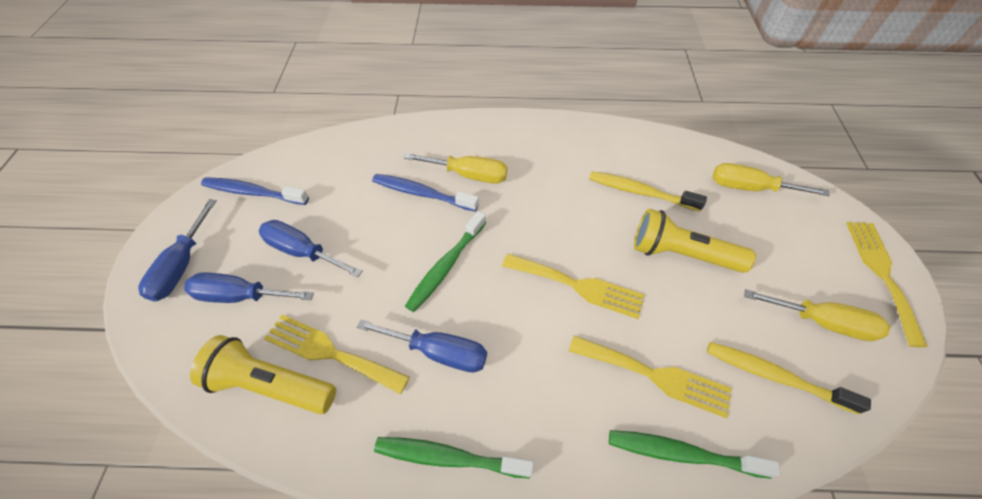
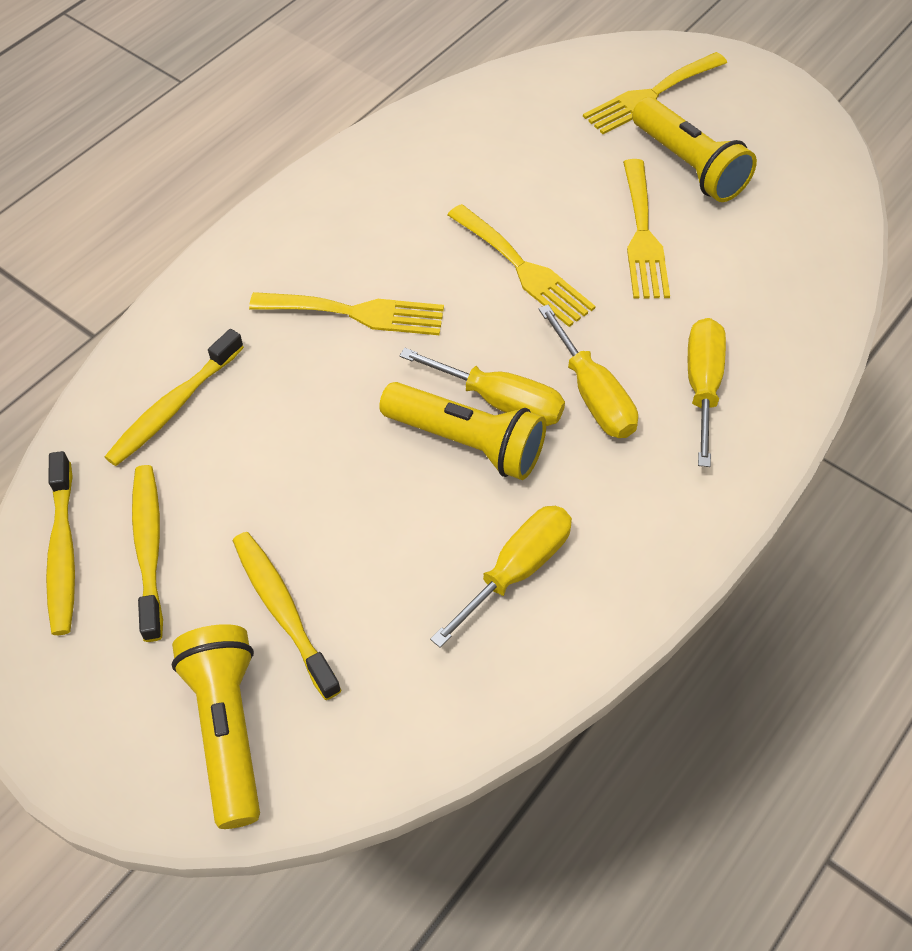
blue screwdriver: [138,199,217,302] [184,272,314,303] [259,220,362,277] [357,319,487,373] = 4 -> none = 0
blue toothbrush: [201,177,309,205] [372,174,479,212] = 2 -> none = 0
green toothbrush: [374,437,534,478] [405,211,486,312] [609,430,781,479] = 3 -> none = 0
yellow flashlight: [190,335,336,414] [634,209,756,273] = 2 -> [172,624,260,829] [379,382,546,480] [632,97,757,202] = 3
yellow screwdriver: [404,153,507,184] [712,163,830,196] [745,289,890,341] = 3 -> [400,348,565,426] [430,506,572,648] [538,305,638,438] [688,318,726,467] = 4
yellow toothbrush: [589,171,707,211] [707,342,871,414] = 2 -> [46,451,75,635] [105,329,244,466] [132,465,163,642] [233,532,342,700] = 4

